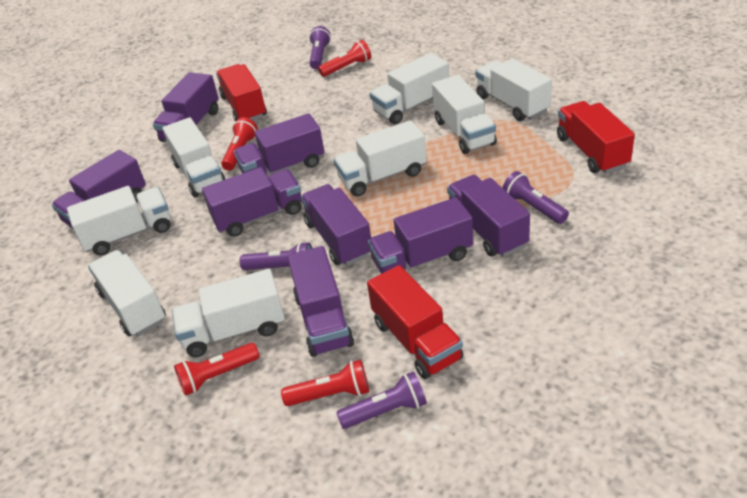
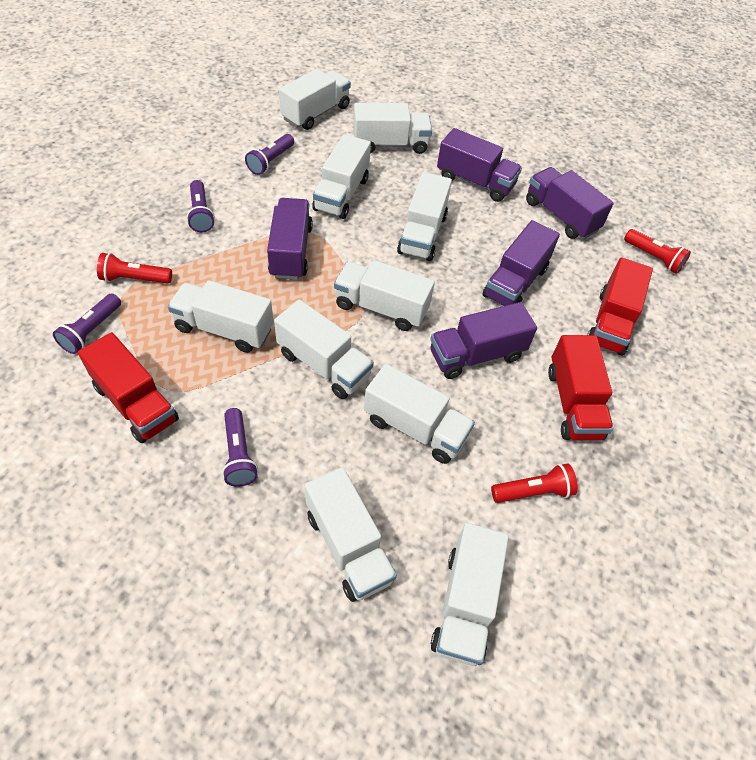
purple truck: [52,150,146,229] [153,72,219,142] [202,167,302,237] [234,113,325,176] [287,246,354,357] [301,184,371,266] [368,197,473,274] [447,175,530,257] = 8 -> [267,198,313,280] [430,302,537,379] [437,128,522,202] [482,220,560,306] [526,167,614,239] = 5
red flashlight: [174,343,260,396] [221,117,258,171] [281,360,369,406] [318,40,371,77] = 4 -> [97,253,172,283] [491,463,578,503] [624,229,691,274] = 3
white truck: [67,186,171,255] [88,250,166,336] [163,117,226,197] [172,269,285,357] [334,120,427,197] [370,53,449,124] [432,75,497,154] [476,58,552,121] = 8 -> [168,280,274,353] [274,299,374,399] [279,69,351,130] [305,467,397,602] [312,134,371,219] [334,260,435,331] [353,103,432,154] [364,364,475,464] [397,172,452,261] [431,523,509,666] = 10

